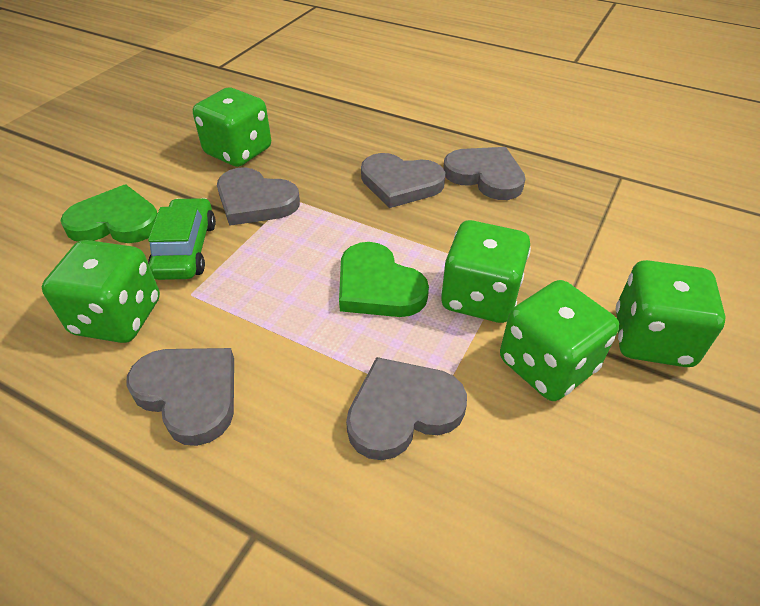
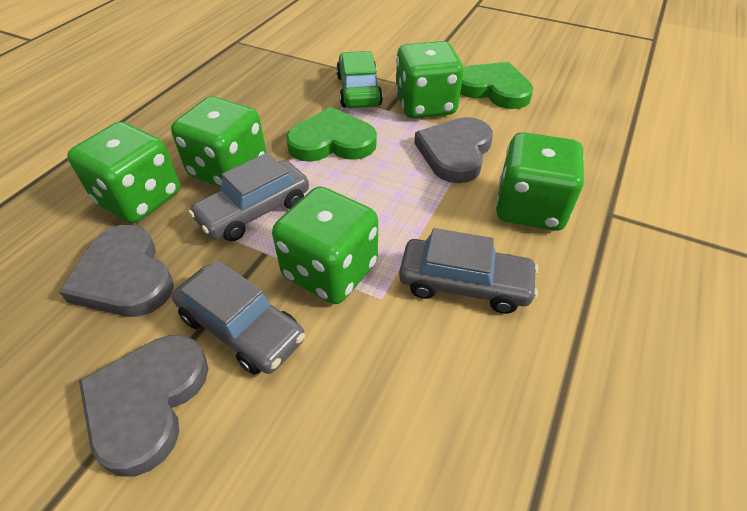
grey car: none = 0 -> [172,260,305,375] [188,153,309,241] [399,228,538,314] = 3
grey heart: [126,348,234,446] [217,167,300,226] [346,357,467,460] [361,153,445,208] [443,147,526,200] = 5 -> [59,225,174,317] [79,335,208,477] [414,117,493,183] = 3

